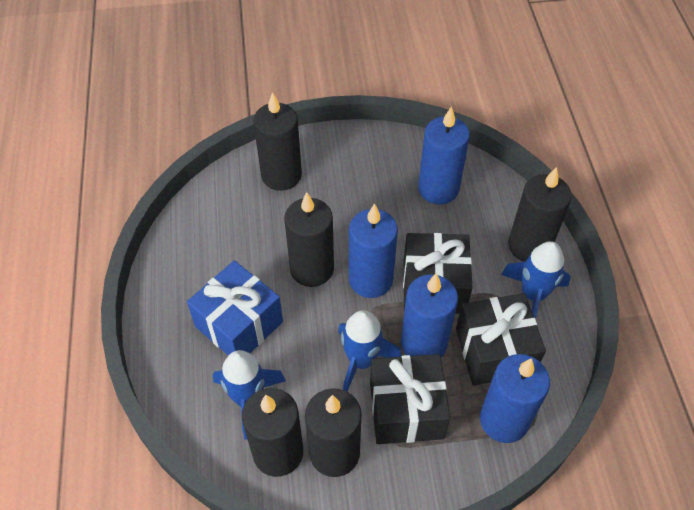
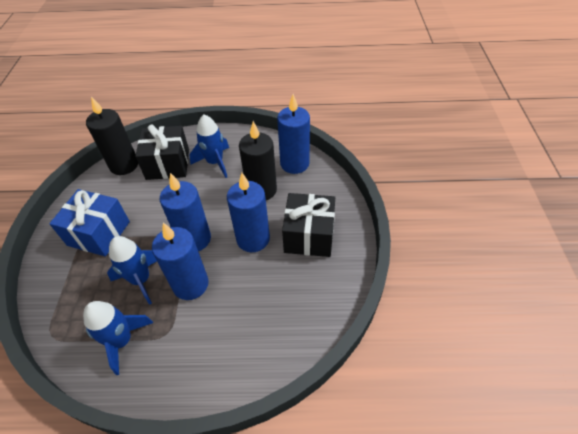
black candle: [242,388,303,477] [253,92,302,191] [284,192,334,287] [305,388,362,477] [508,167,572,262] = 5 -> [86,97,138,175] [239,121,277,200] = 2
black gift: [370,354,450,444] [403,233,473,314] [456,293,546,386] = 3 -> [135,125,189,180] [282,193,335,257] = 2

